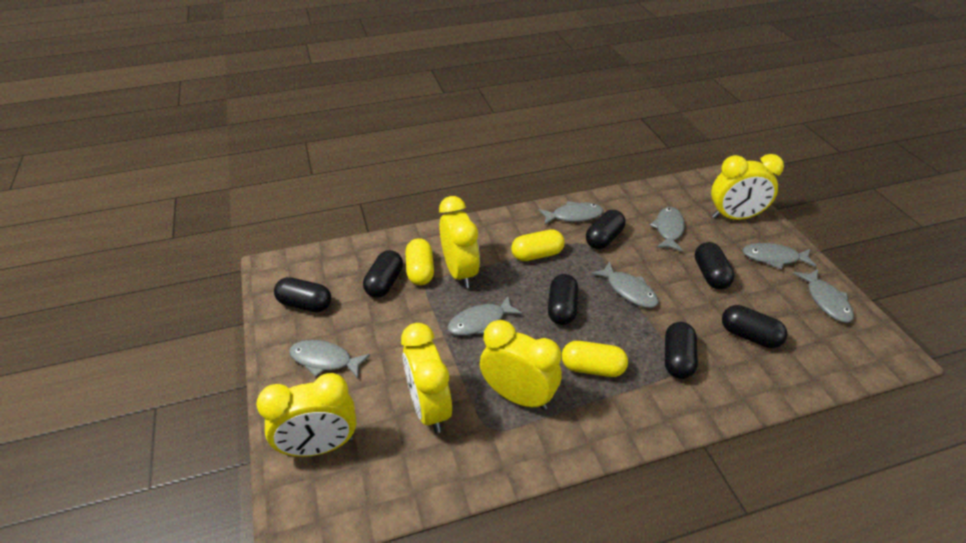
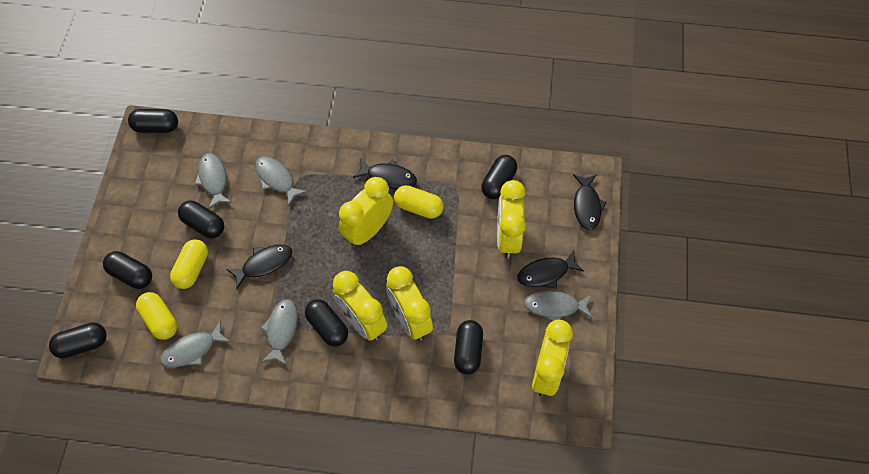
black fish: none = 0 -> [227,245,292,289] [353,158,417,189] [517,251,584,288] [573,174,607,230] = 4
grey fish: [289,340,370,378] [447,296,522,336] [539,201,603,225] [591,261,658,308] [650,207,685,252] [742,243,817,270] [793,269,854,323] = 7 -> [160,321,230,368] [195,153,232,209] [255,156,307,206] [261,299,298,365] [524,291,592,321] = 5

